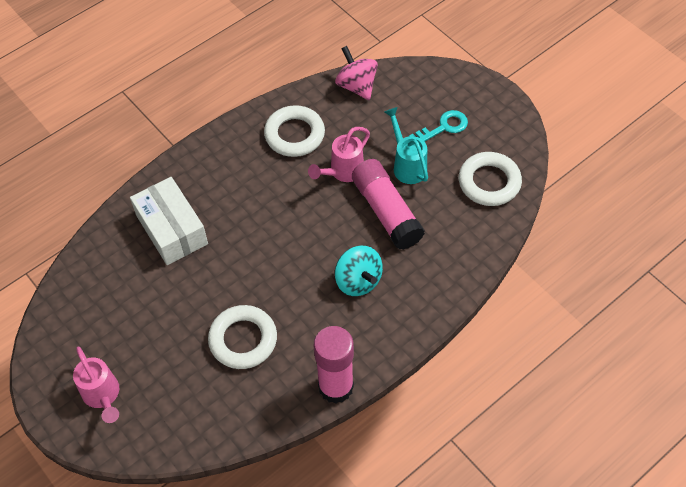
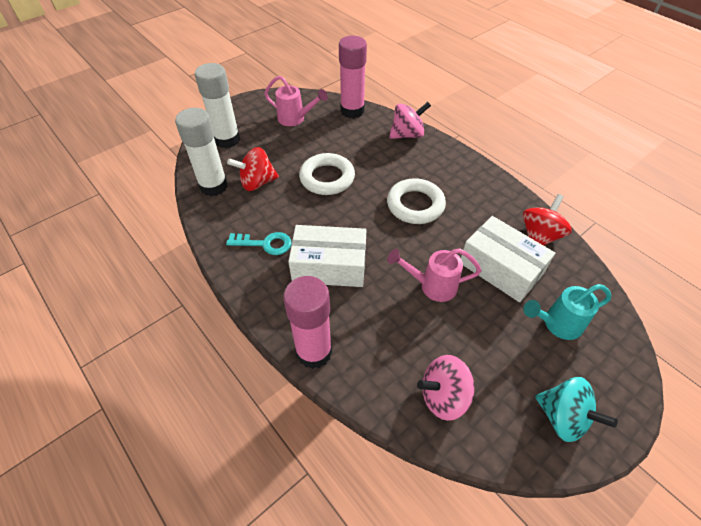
pink spinning top: [335,46,378,100] = 1 -> [389,102,431,139] [417,355,474,421] = 2
red spinning top: none = 0 -> [227,147,279,191] [523,194,572,246] = 2
white box: [130,177,208,265] = 1 -> [288,225,366,287] [461,216,555,302] = 2
white glue stick: none = 0 -> [175,108,228,196] [195,63,240,148] = 2
white ring: [208,305,277,369] [264,105,325,157] [459,152,522,206] = 3 -> [299,153,355,195] [387,178,446,224] = 2

